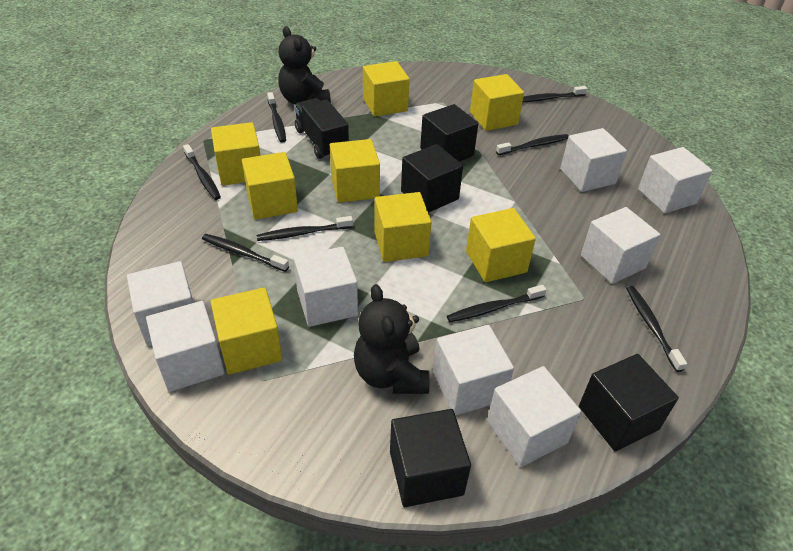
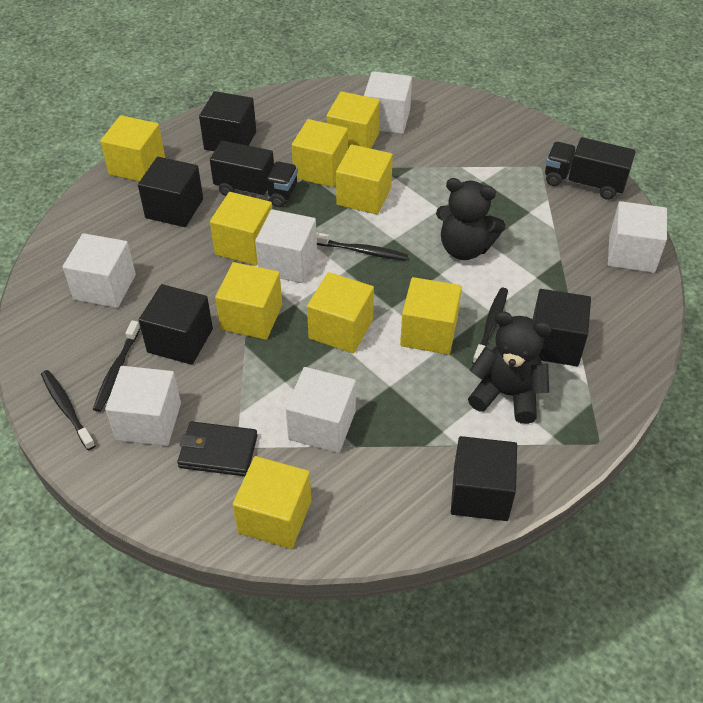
black cube: [390,409,471,507] [401,144,463,213] [420,104,479,162] [579,354,679,452] = 4 -> [138,157,203,227] [139,284,213,365] [199,91,256,151] [451,436,517,521] [533,289,591,366] = 5
black toothbrush: [183,144,221,200] [202,234,289,272] [257,216,353,241] [267,92,286,143] [447,285,546,322] [496,134,568,155] [523,86,587,102] [626,286,687,372] = 8 -> [41,370,96,450] [93,321,140,412] [316,232,408,261] [472,288,508,364] = 4
black truck: [294,98,349,159] = 1 -> [210,141,298,207] [545,137,636,200] = 2
black wallet: none = 0 -> [177,422,257,476] = 1
white cube: [127,261,194,346] [146,301,225,392] [293,247,358,327] [433,325,514,416] [487,366,581,467] [560,128,627,192] [581,207,660,284] [638,147,712,213] = 8 -> [63,233,136,308] [105,366,181,446] [255,209,317,283] [286,367,356,453] [364,71,412,134] [608,201,667,273] = 6
yellow cube: [211,122,260,186] [211,287,282,374] [242,152,298,220] [330,139,380,203] [363,61,410,117] [374,192,432,262] [466,208,536,282] [470,74,524,131] = 8 -> [100,115,165,182] [210,192,272,266] [215,262,282,340] [233,456,311,549] [292,119,348,187] [307,272,374,353] [326,91,380,149] [336,144,393,215] [400,277,462,355] = 9

